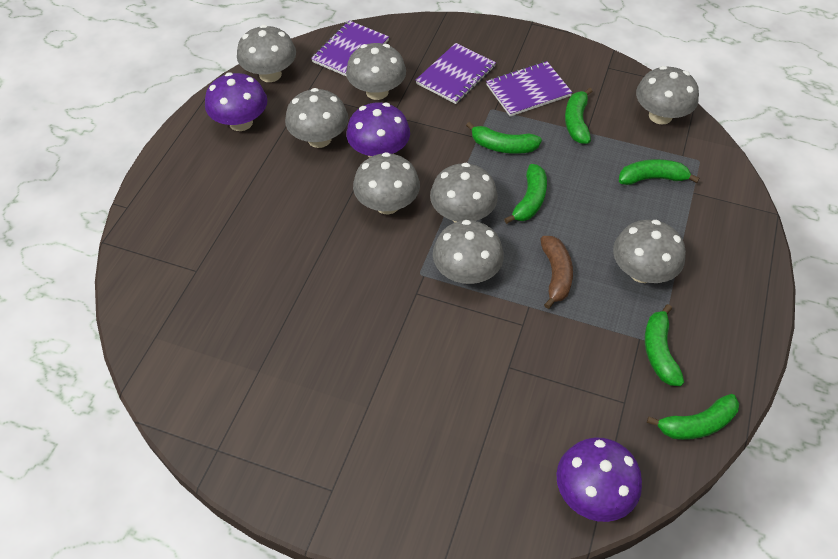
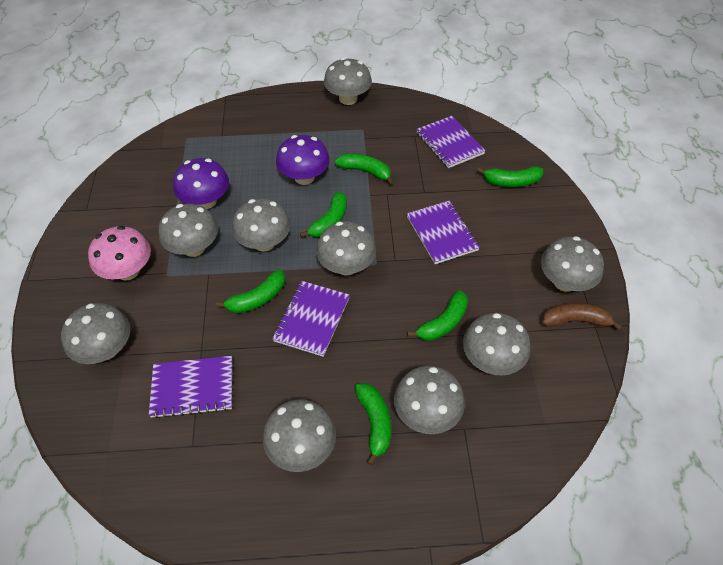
grey mushroom: [237,25,296,82] [285,88,348,148] [346,43,406,100] [353,152,420,214] [430,163,498,223] [433,220,504,284] [613,220,686,283] [636,66,699,125] = 8 -> [61,303,130,364] [159,204,218,257] [232,198,291,252] [263,399,336,472] [316,221,376,276] [324,58,372,105] [394,366,465,434] [463,313,530,375] [541,236,604,292] = 9
pink mushroom: none = 0 -> [88,226,151,280] = 1
purple mushroom: [205,73,267,131] [346,102,410,158] [556,437,642,522] = 3 -> [173,158,229,209] [276,135,330,185] = 2
purple notebook: [311,21,389,77] [415,43,496,104] [486,61,573,117] = 3 -> [149,356,232,419] [273,281,350,357] [407,201,480,264] [416,116,486,168] = 4

